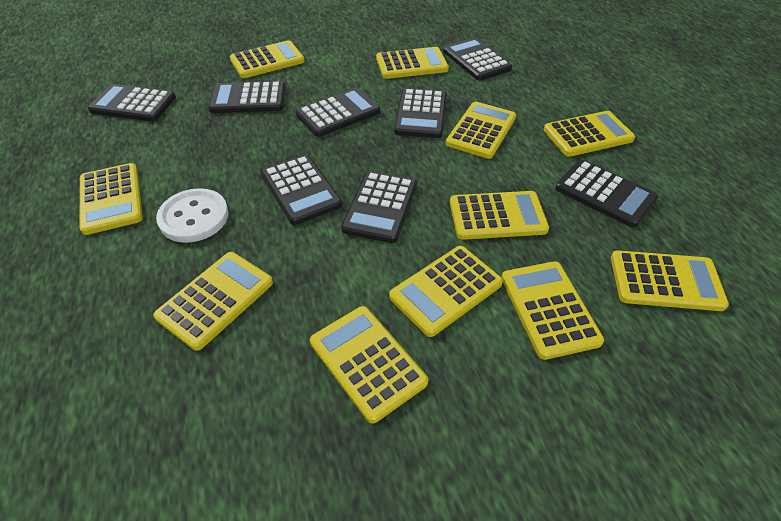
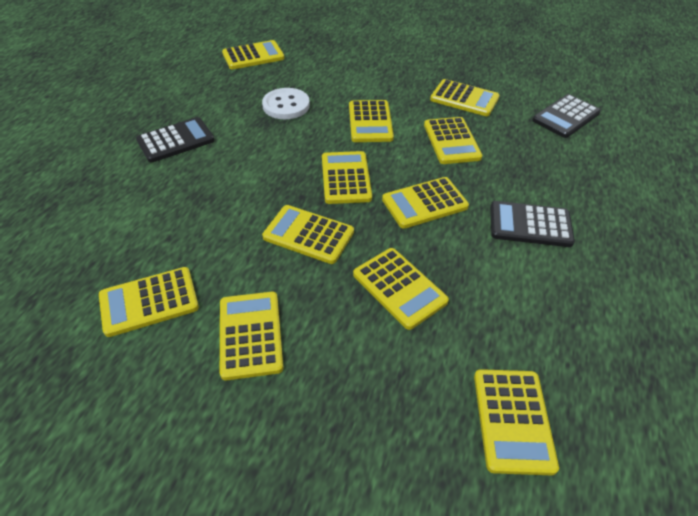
black calculator: [88,84,176,121] [208,81,286,113] [261,155,342,225] [296,88,380,137] [341,171,417,243] [394,88,447,138] [443,37,512,81] [555,160,659,228] = 8 -> [136,117,215,163] [490,201,575,247] [532,94,601,138] = 3

